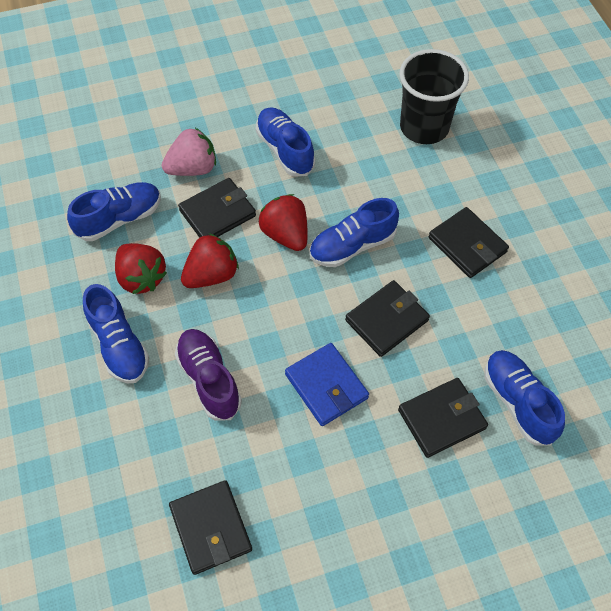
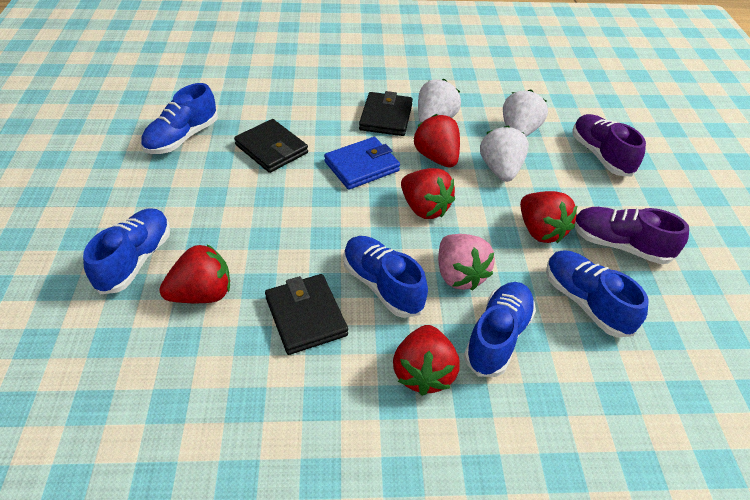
black cup: [399,49,469,144] = 1 -> none = 0
black wallet: [169,480,252,575] [178,178,256,238] [345,280,430,357] [398,378,488,458] [429,207,509,278] = 5 -> [234,119,308,173] [265,274,348,355] [359,91,413,136] = 3
purple shoe: [175,329,242,421] = 1 -> [572,114,646,177] [575,207,689,264] = 2
red strawberry: [115,243,167,294] [181,233,239,288] [259,194,308,251] = 3 -> [159,244,230,303] [393,325,460,396] [401,168,455,219] [414,114,460,168] [520,191,577,243] = 5
white strawberry: none = 0 -> [418,79,461,123] [480,126,529,182] [503,89,548,136] = 3

